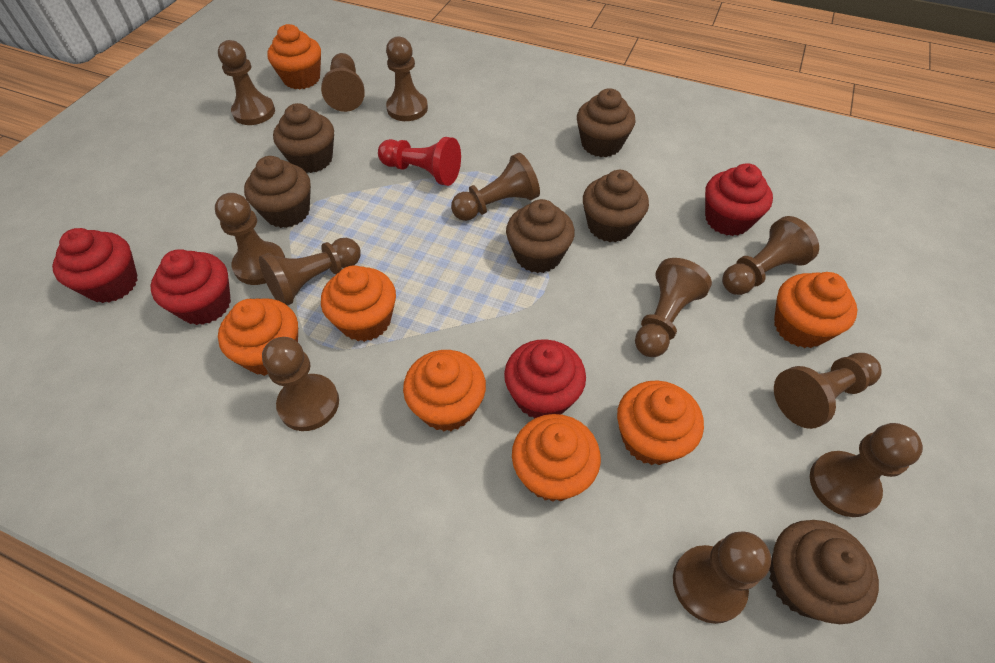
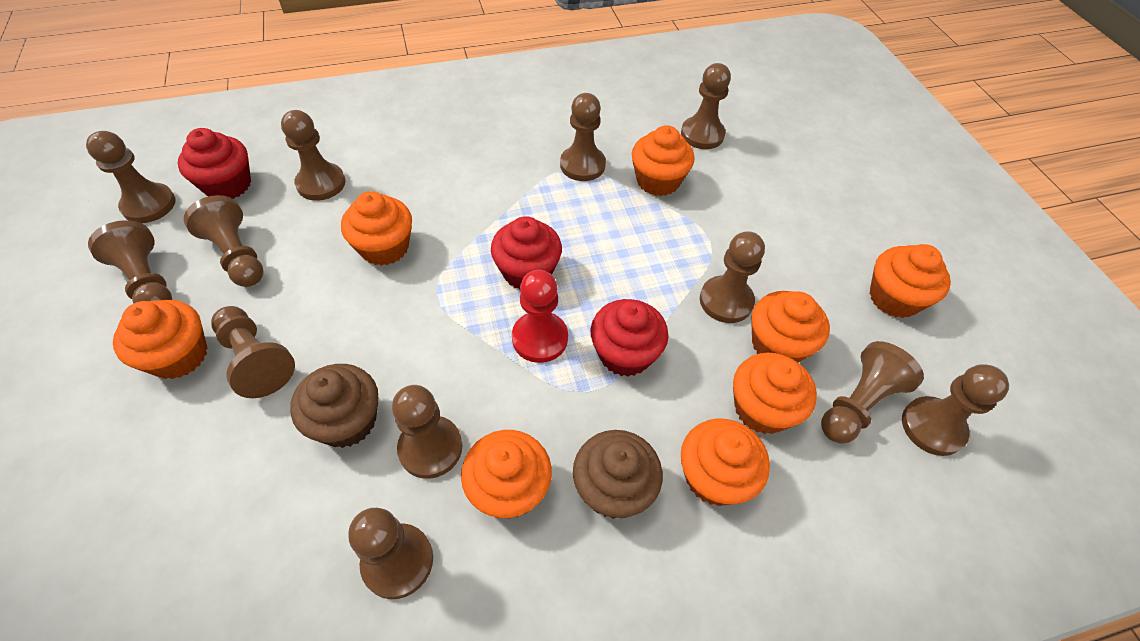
brown cupcake: [244,156,311,228] [273,103,334,173] [506,199,575,273] [577,88,636,157] [583,170,649,242] [769,520,879,624] = 6 -> [290,364,378,448] [573,430,663,519] = 2
orange cupcake: [218,298,298,376] [267,24,321,90] [321,265,396,342] [403,350,486,432] [512,414,601,502] [617,380,704,465] [774,272,857,348] = 7 -> [113,300,207,379] [341,191,412,266] [461,430,552,519] [632,125,694,196] [681,418,770,506] [733,353,817,434] [751,291,830,362] [870,244,951,318] = 8
red cupcake: [52,228,138,303] [151,249,231,325] [504,339,586,418] [705,163,773,236] = 4 -> [178,128,251,199] [491,216,562,290] [590,299,668,377] = 3

